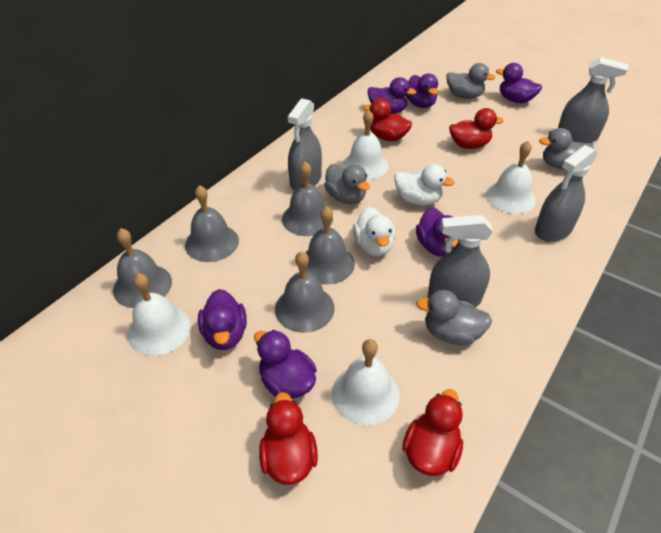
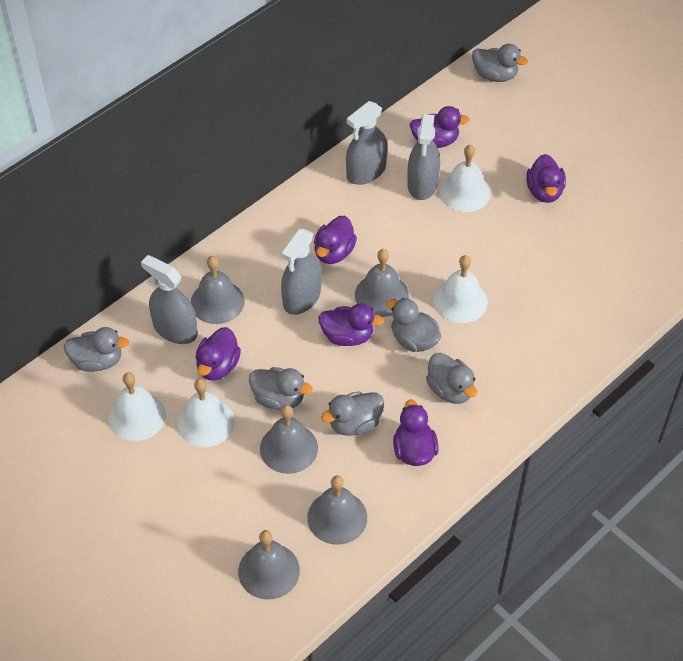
grey duck: [324,164,370,204] [416,290,492,345] [447,63,495,99] [539,128,593,170] = 4 -> [64,327,129,372] [249,367,313,410] [321,391,384,436] [386,298,441,352] [426,353,477,404] [472,44,528,82] = 6
red duck: [259,392,318,485] [363,98,412,141] [402,389,463,476] [449,108,504,149] = 4 -> none = 0
white duck: [353,207,395,256] [394,164,454,205] = 2 -> none = 0

